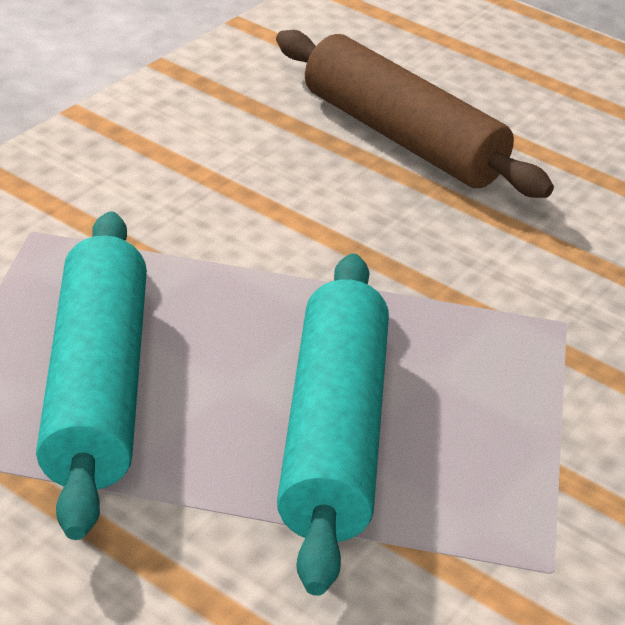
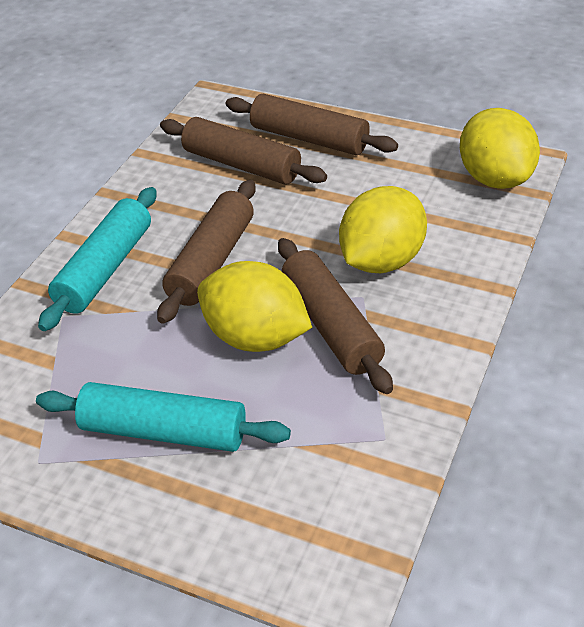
brown rolling pin: [276,30,554,198] = 1 -> [157,180,256,324] [160,117,327,185] [226,94,398,155] [278,238,393,394] = 4
yellow lemon: none = 0 -> [197,261,312,352] [339,186,427,273] [460,108,540,189] = 3

